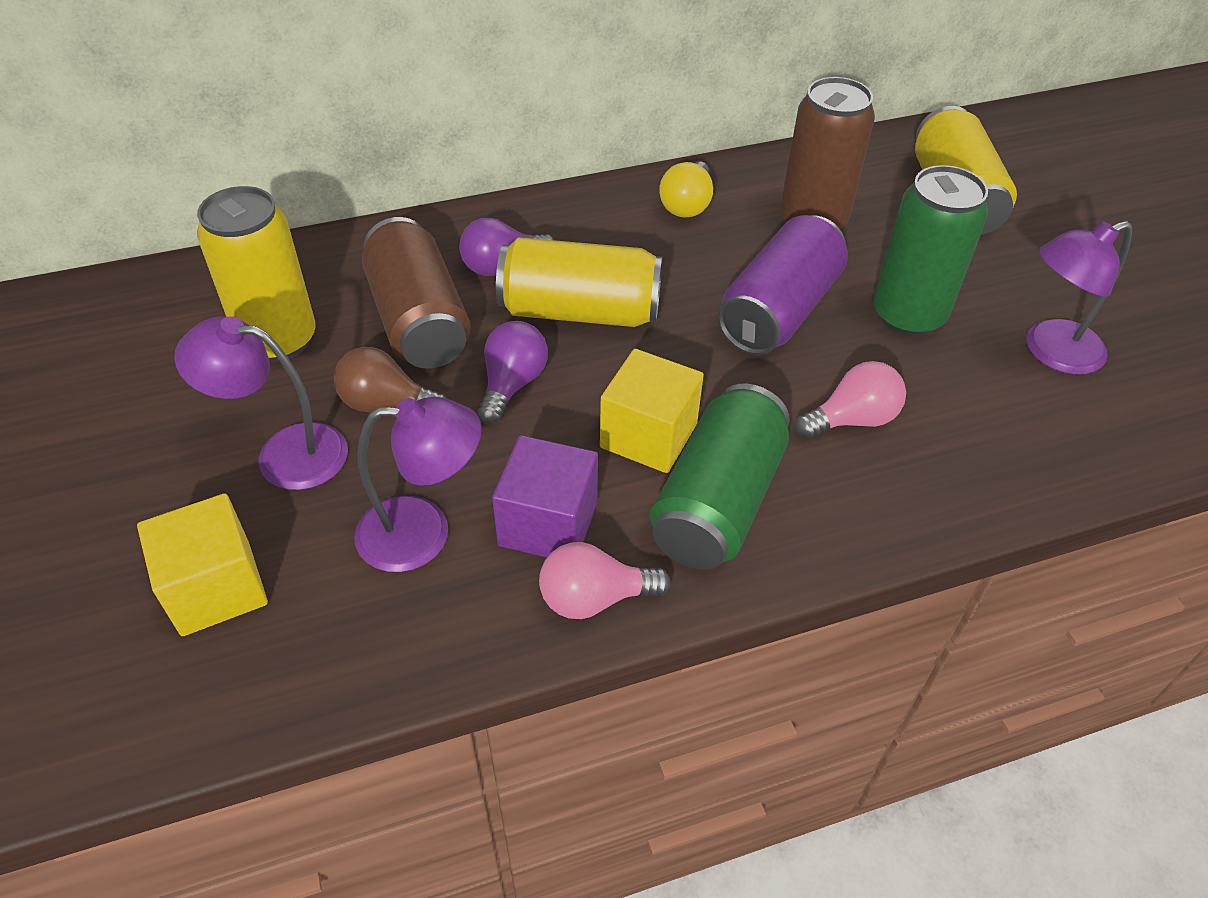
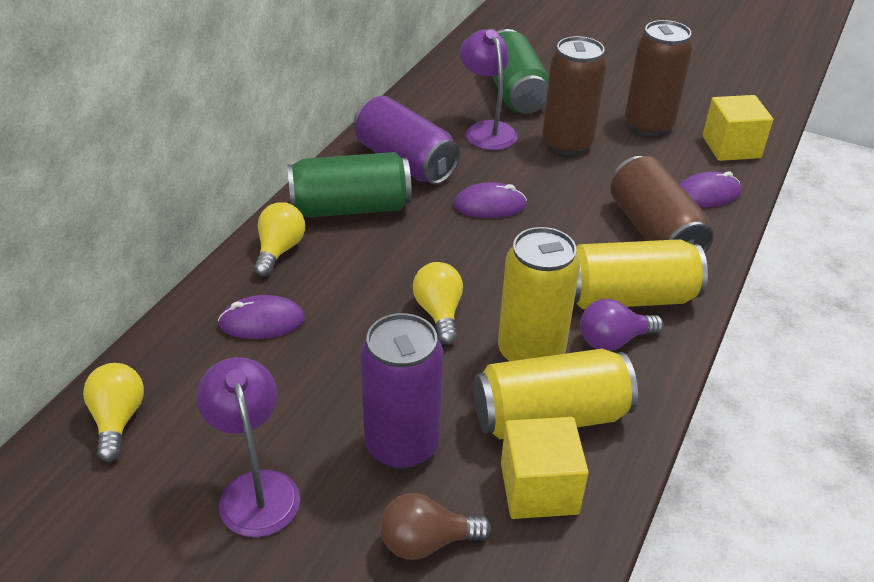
brown can: [362,217,471,369] [780,77,875,229] = 2 -> [543,36,607,155] [611,156,714,253] [625,20,693,136] = 3
pink light bulb: [539,542,671,619] [796,361,906,439] = 2 -> none = 0
purple can: [717,215,848,355] = 1 -> [354,96,460,184] [360,313,443,469] = 2
purple cube: [492,435,598,558] = 1 -> none = 0
purple lamp: [174,316,348,490] [354,397,482,572] [1026,221,1132,375] = 3 -> [196,357,300,537] [460,29,518,150] = 2
purple light bulb: [459,218,554,276] [478,321,548,424] = 2 -> [580,299,664,351] = 1
purple mouse: none = 0 -> [218,295,305,339] [453,182,527,218] [680,171,741,207] = 3
yellow light bulb: [659,161,713,218] = 1 -> [83,363,144,462] [254,202,305,277] [413,262,463,345] = 3

